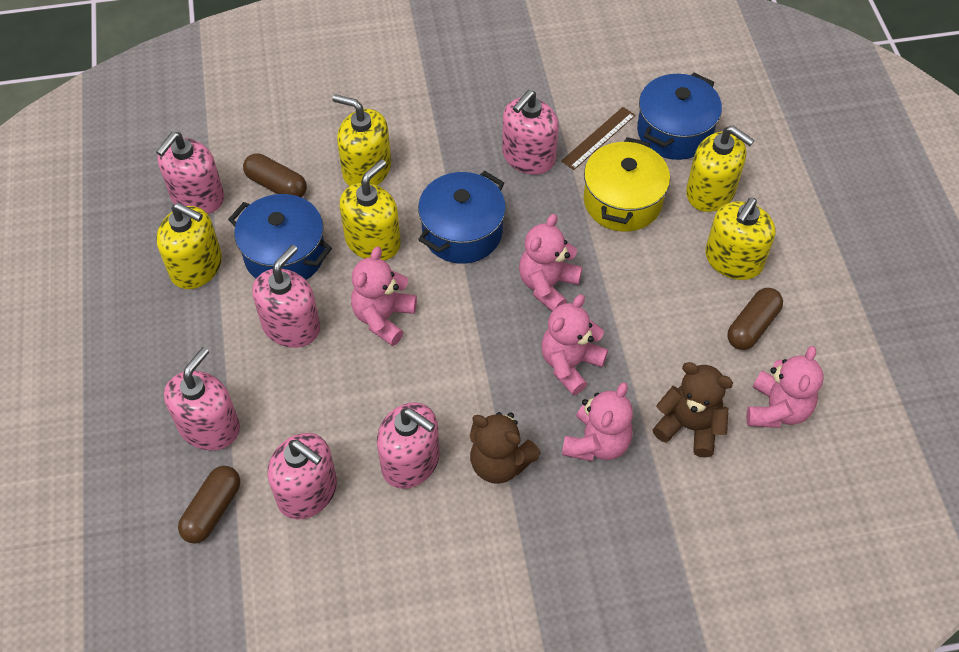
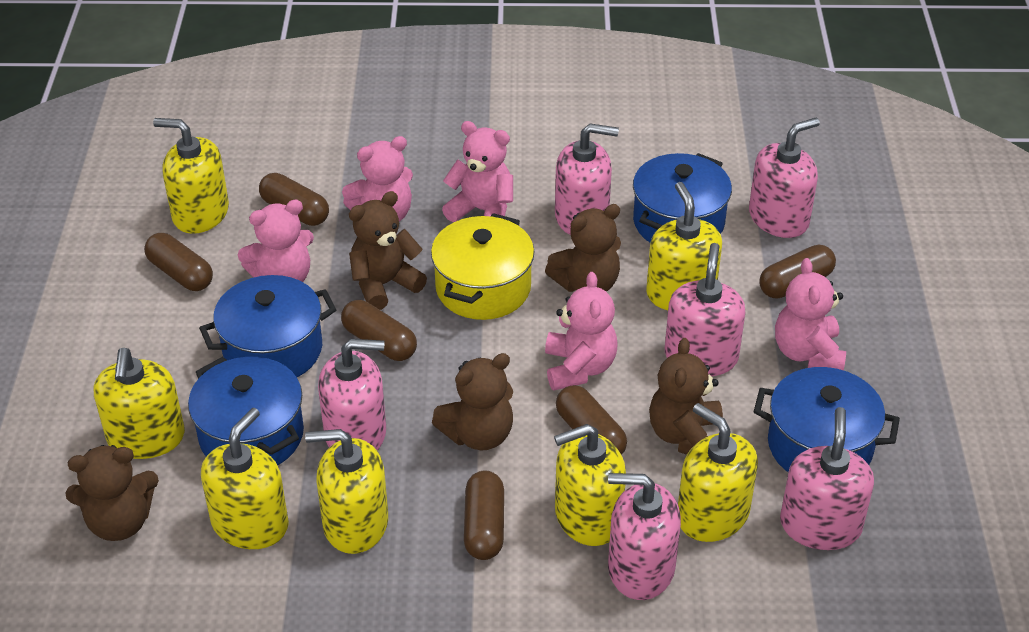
blue pot: [228,194,332,280] [418,171,506,264] [637,73,722,160] = 3 -> [188,357,304,465] [199,275,336,377] [633,153,732,243] [754,367,900,472] = 4
brown capsule: [178,466,240,544] [243,153,307,198] [727,288,783,350] = 3 -> [144,233,213,291] [259,173,329,226] [341,300,417,361] [464,470,504,560] [556,385,627,455] [759,245,836,298] = 6
brown ruler: [561,107,635,170] = 1 -> none = 0
brown teddy bear: [470,412,541,484] [652,362,733,457] = 2 -> [65,445,159,541] [349,191,427,310] [432,353,513,450] [545,204,621,292] [649,338,723,455] = 5
yellow soap dispenser: [156,203,222,289] [332,94,391,186] [340,159,401,261] [686,126,754,212] [705,198,775,280] = 5 -> [94,348,185,459] [153,118,229,234] [201,408,289,549] [305,429,388,554] [554,424,626,546] [646,182,722,310] [678,403,758,542] = 7

